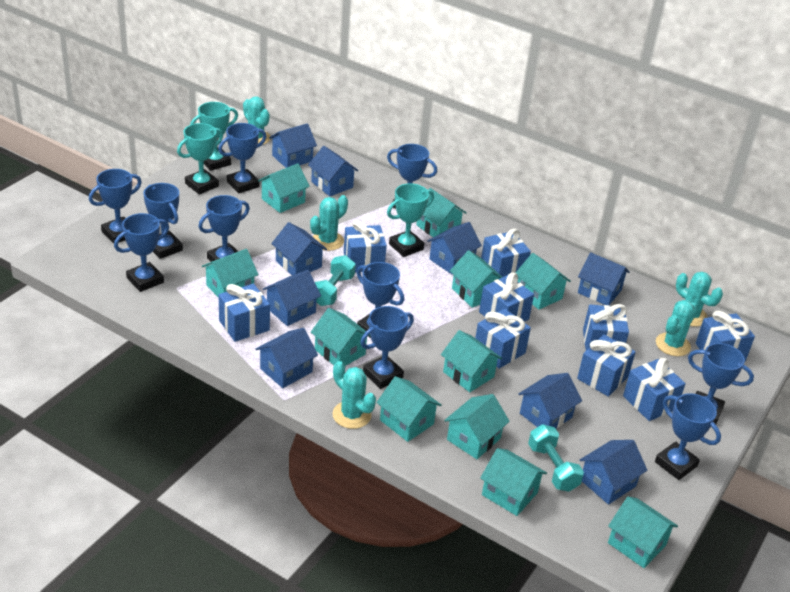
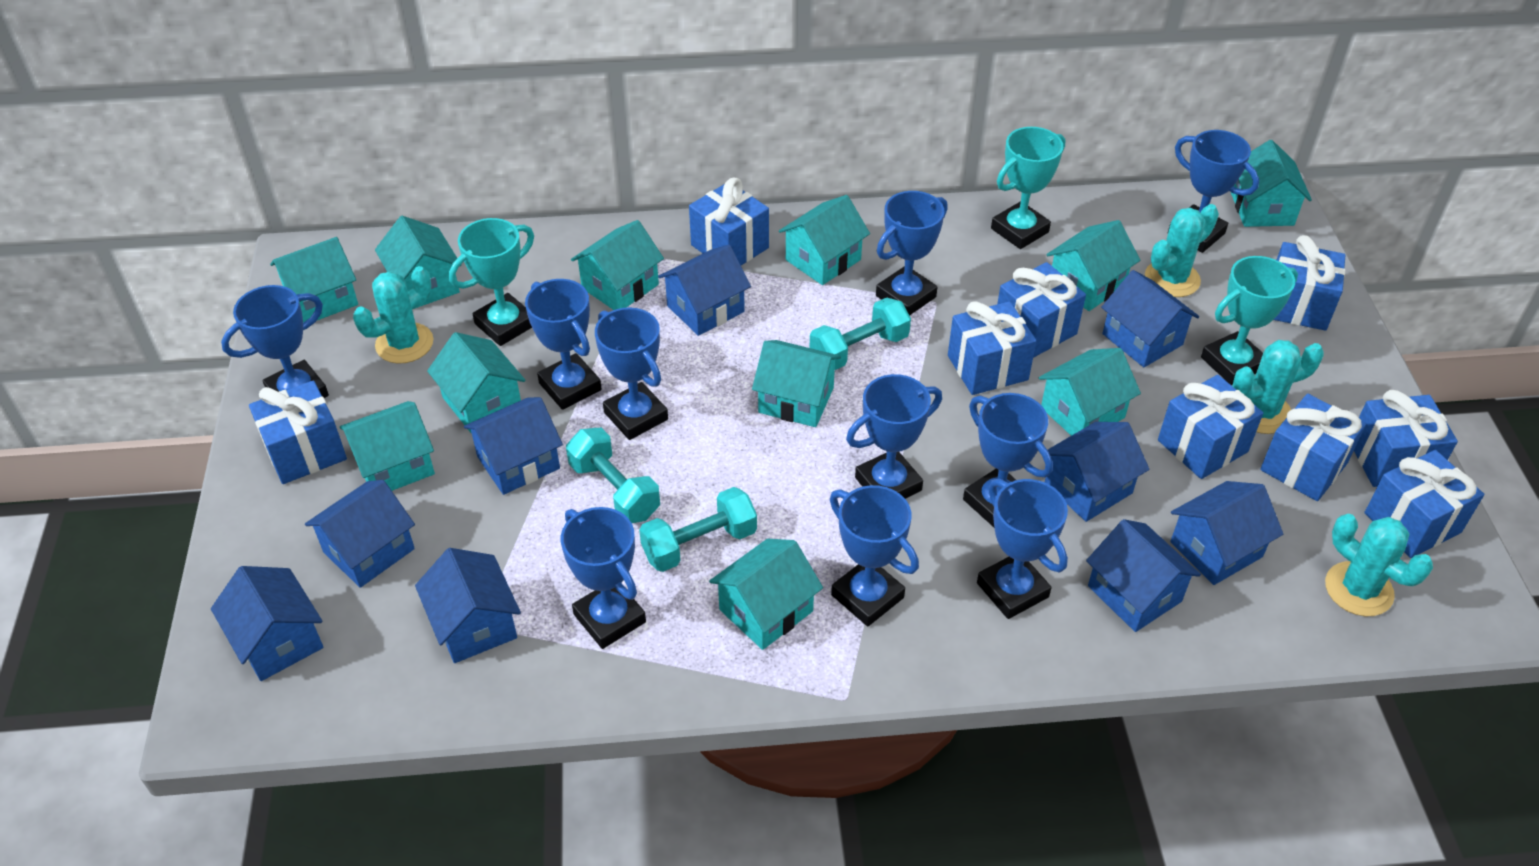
turquoise cactus: [243,97,270,145] [310,195,348,251] [333,361,376,429] [656,300,697,356] [676,272,723,327] = 5 -> [353,266,433,364] [1145,204,1219,297] [1232,340,1324,434] [1325,514,1433,616] = 4
turquoise dumbbell: [315,255,356,306] [528,424,584,492] = 2 -> [566,428,660,523] [639,487,757,572] [810,298,911,370] = 3

